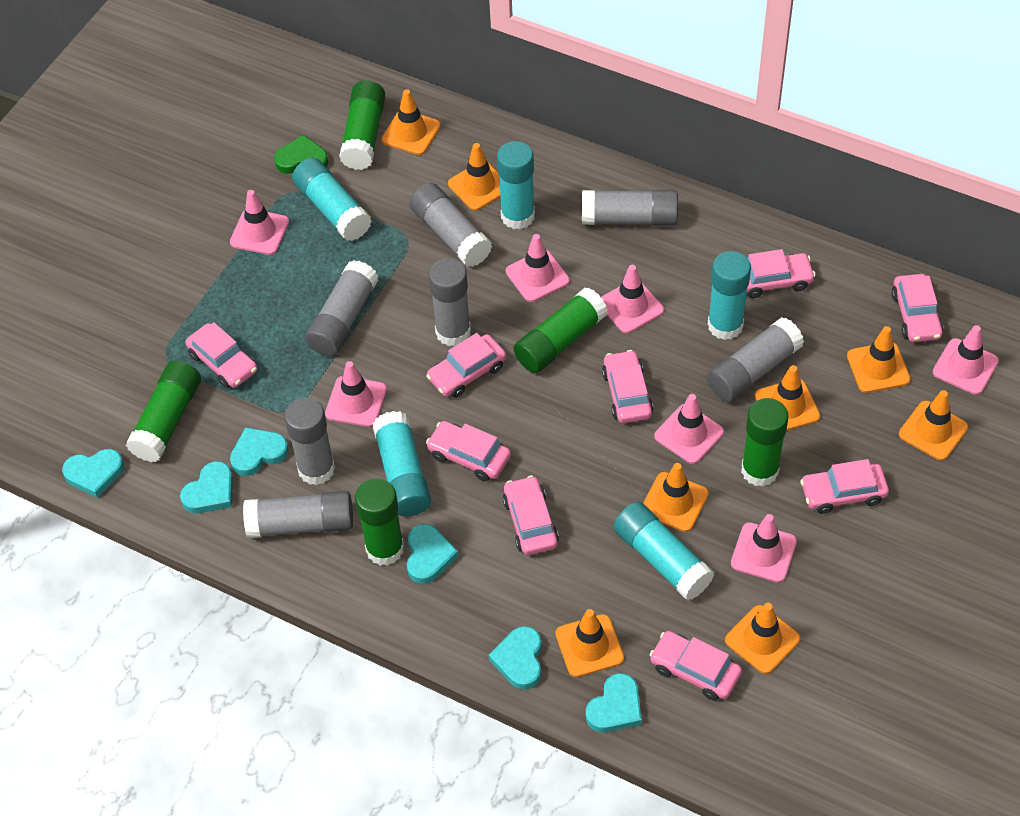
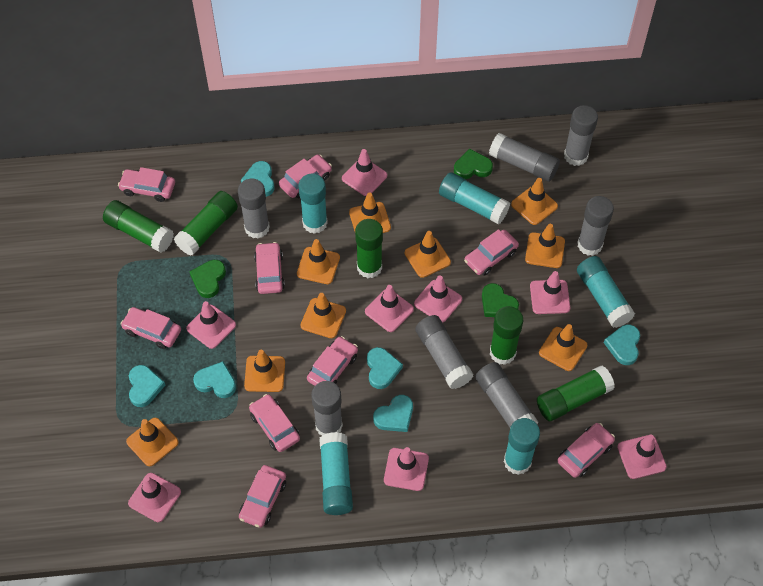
green heart: [274,135,328,174] = 1 -> [189,260,226,298] [454,149,493,179] [482,283,519,317] = 3
orange traffic cone: [381,89,441,155] [448,143,501,211] [555,609,624,677] [643,463,709,532] [725,603,800,674] [755,365,820,431] [847,326,910,393] [899,390,968,460] = 8 -> [126,418,179,466] [244,350,285,392] [297,239,340,284] [300,293,346,338] [349,193,391,233] [405,231,451,278] [511,178,558,225] [525,224,565,268] [539,324,587,371] = 9
pink traffic cone: [230,190,289,255] [325,361,387,427] [506,234,570,302] [601,265,664,333] [654,394,724,464] [731,514,797,582] [933,325,999,395] = 7 -> [128,473,181,522] [186,301,236,349] [342,149,387,196] [365,285,414,332] [384,447,429,491] [414,276,462,323] [530,271,570,314] [617,434,667,479] = 8

